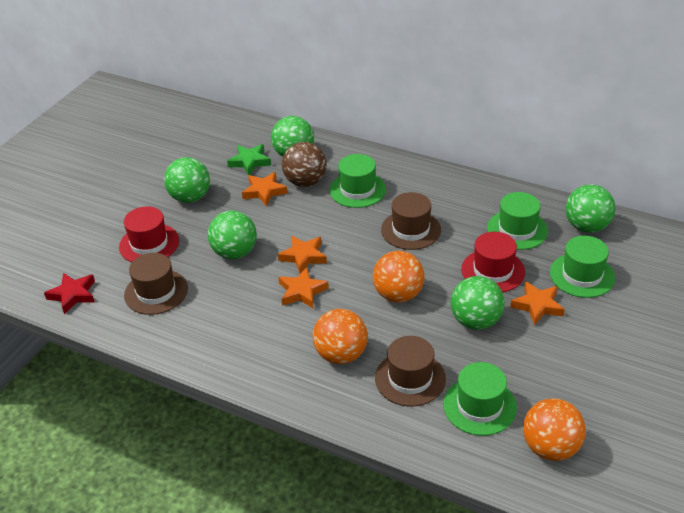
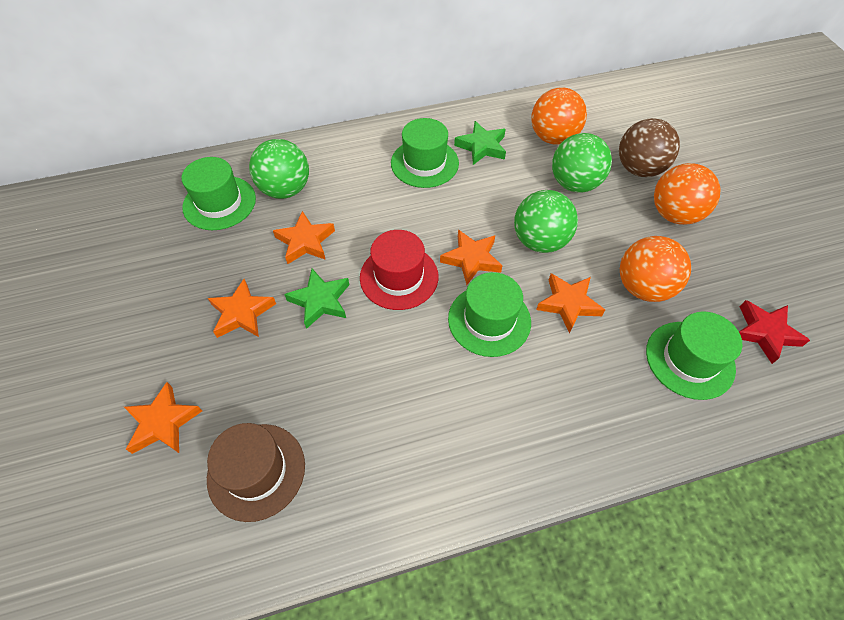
brown hat: [124,253,188,315] [375,336,446,406] [381,192,441,250] = 3 -> [207,423,305,522] = 1
green ball: [164,157,210,203] [208,211,257,259] [271,116,314,157] [451,276,505,330] [566,184,616,233] = 5 -> [249,139,309,199] [514,190,578,253] [552,133,612,192] = 3
green star: [227,144,271,175] = 1 -> [284,269,349,329] [454,121,506,165] = 2
orange star: [242,172,288,206] [278,235,327,273] [278,267,329,308] [510,281,565,325] = 4 -> [124,382,202,454] [208,279,276,338] [273,211,335,264] [440,230,502,285] [536,273,605,334] = 5
red hat: [119,206,179,262] [461,232,525,292] = 2 -> [360,230,438,310] = 1

